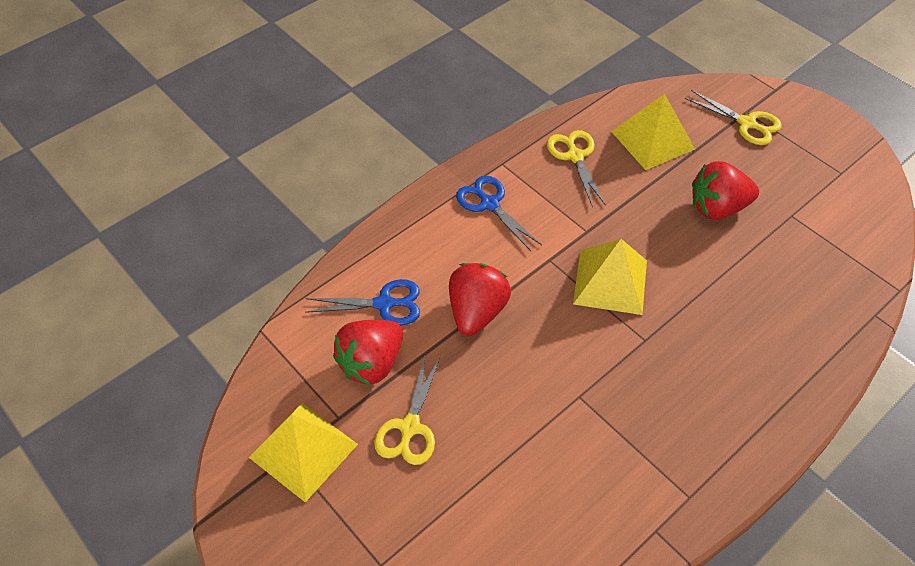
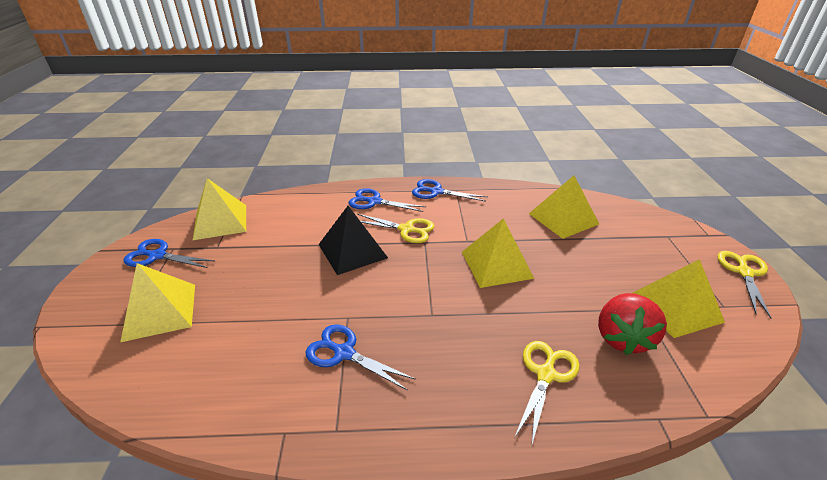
black pyramid: none = 0 -> [318,206,388,275] = 1
blue scissors: [305,279,420,325] [456,176,542,251] = 2 -> [123,239,215,268] [305,324,416,391] [349,188,426,212] [412,179,488,202] = 4
red strawberry: [333,320,403,385] [449,263,511,336] [692,161,759,220] = 3 -> [598,293,667,355] = 1
yellow pyramid: [249,403,358,502] [573,239,647,315] [611,94,695,170] = 3 -> [120,263,195,342] [193,178,246,240] [462,218,534,288] [529,176,599,239] [633,259,725,338] = 5

